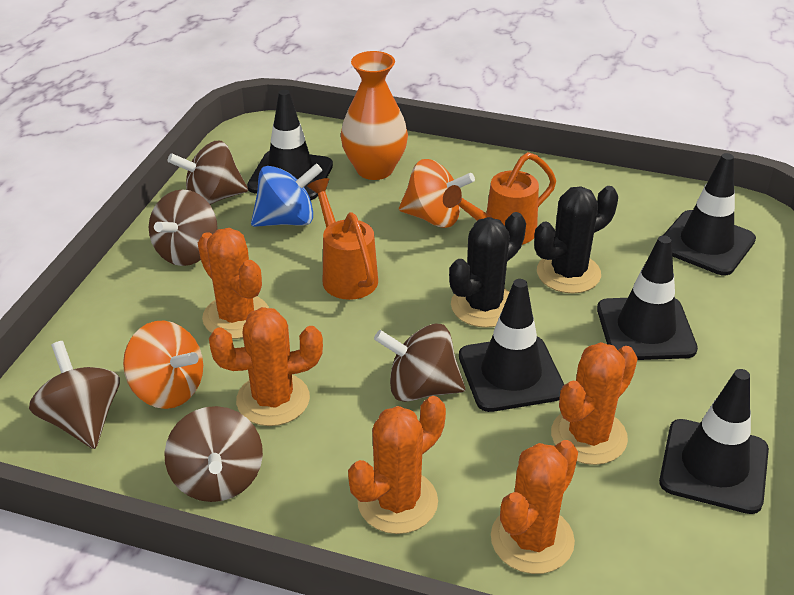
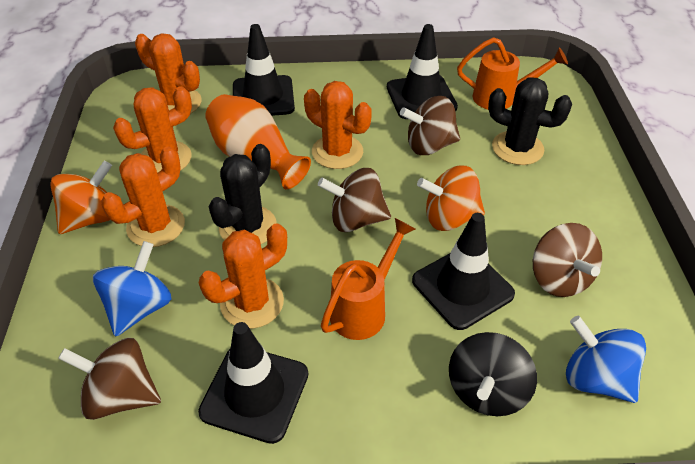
black spinning top: none = 0 -> [449,332,537,416] = 1
black traffic cone: [247,90,333,200] [459,279,564,412] [597,235,698,360] [659,369,769,514] [664,153,756,275] = 5 -> [198,322,308,444] [233,24,295,116] [387,24,458,119] [412,213,515,330] = 4
blue spinning top: [251,163,323,227] = 1 -> [93,241,171,337] [566,316,646,403] = 2
brown spinning top: [29,341,120,449] [149,190,218,266] [164,406,263,502] [168,141,248,205] [374,323,465,402] = 5 -> [58,338,161,420] [318,168,391,232] [400,96,460,155] [533,223,602,297] = 4

